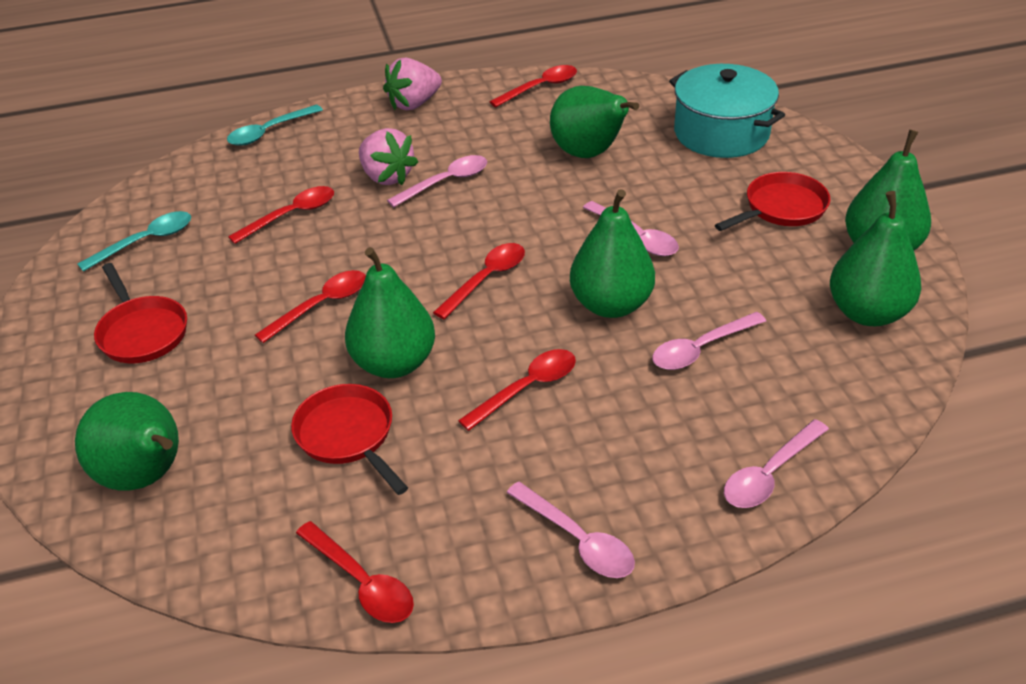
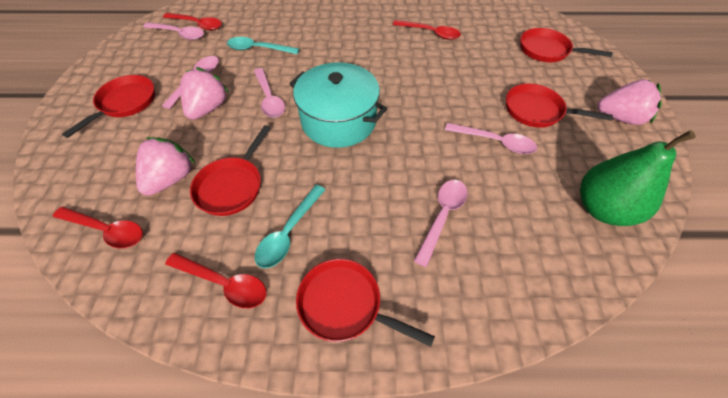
green pear: [75,392,179,491] [345,247,435,378] [550,86,639,158] [570,189,655,318] [830,191,921,326] [845,130,931,251] = 6 -> [580,130,696,226] = 1
pink strawberry: [359,128,418,185] [383,58,442,110] = 2 -> [136,137,196,196] [180,67,229,120] [598,79,662,125] = 3
red pan: [94,263,187,363] [291,384,408,495] [715,172,830,231] = 3 -> [62,75,155,138] [190,125,271,216] [296,259,435,347] [506,84,613,128] [520,28,613,62] = 5
red spoon: [228,186,334,244] [255,270,366,343] [296,521,414,623] [433,243,525,319] [458,349,576,431] [489,65,577,107] = 6 -> [53,207,143,248] [163,13,222,30] [165,253,267,308] [393,20,461,40] = 4

